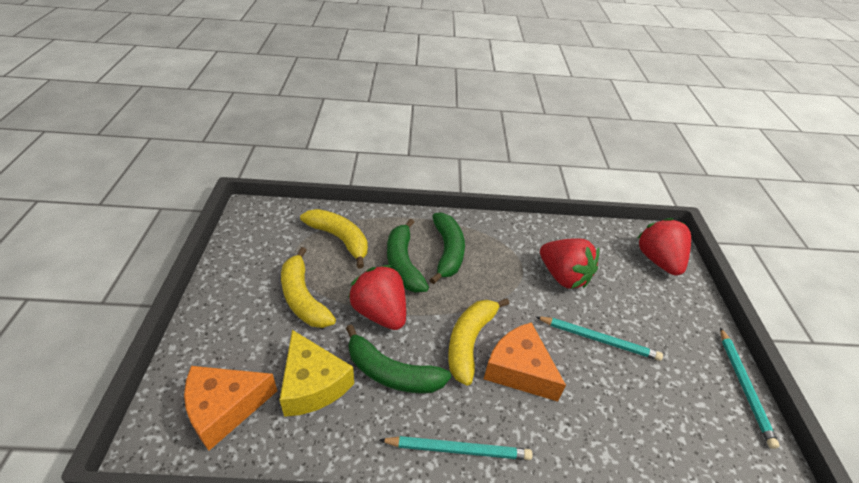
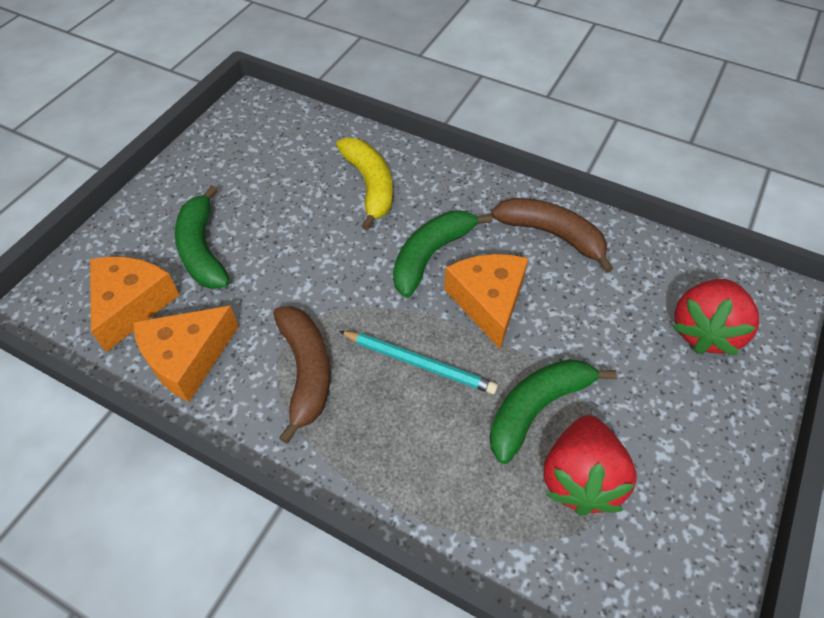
brown banana: none = 0 -> [273,306,330,444] [491,198,614,273] = 2
orange cheese: [184,366,277,451] [484,322,566,402] = 2 -> [90,257,179,352] [133,306,239,402] [444,254,529,349] = 3
red strawberry: [348,265,406,330] [540,238,599,289] [637,218,691,276] = 3 -> [543,415,637,516] [672,279,759,355] = 2
turquoise pencil: [380,436,533,460] [535,316,663,361] [720,327,780,449] = 3 -> [339,331,498,394] = 1
yellow banana: [281,247,336,328] [300,209,368,268] [448,298,510,386] = 3 -> [336,138,393,231] = 1
yellow cheese: [279,330,354,417] = 1 -> none = 0

